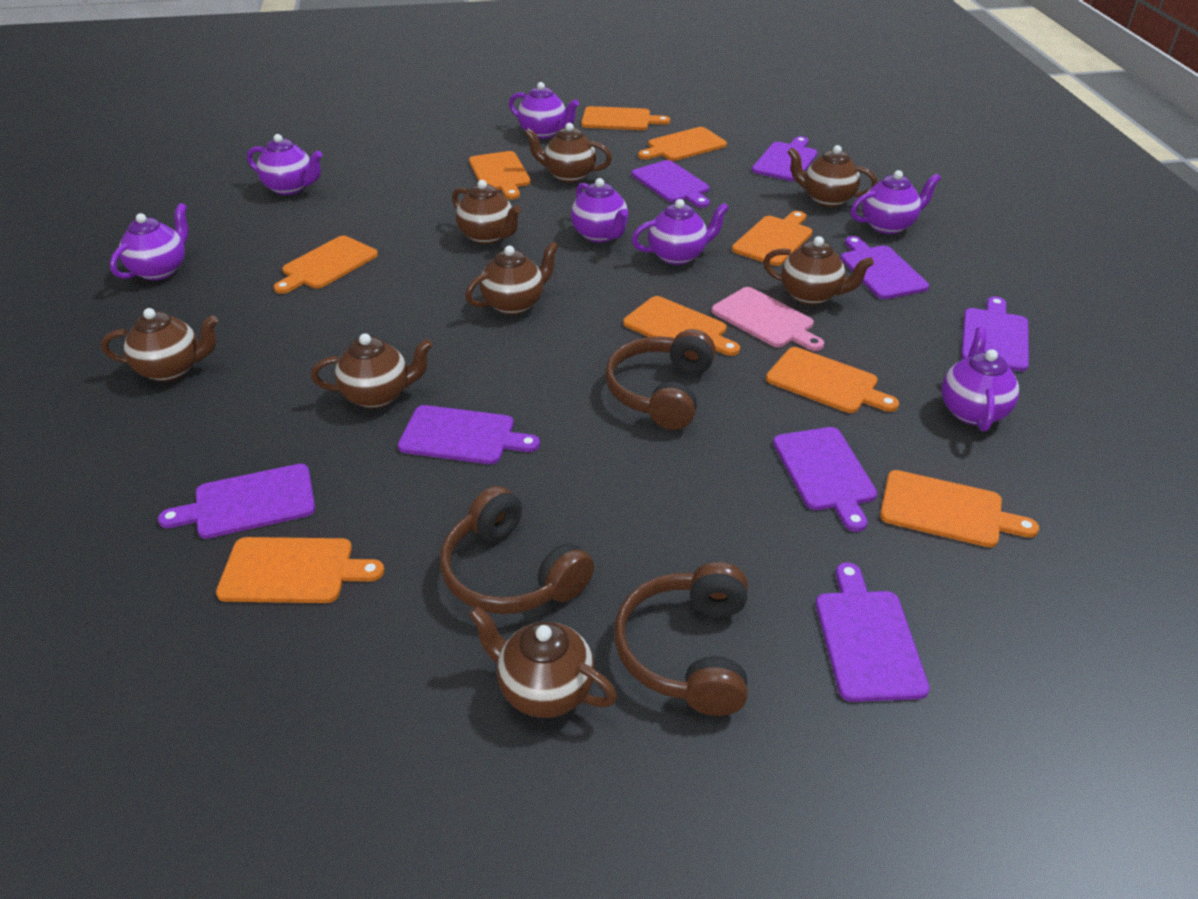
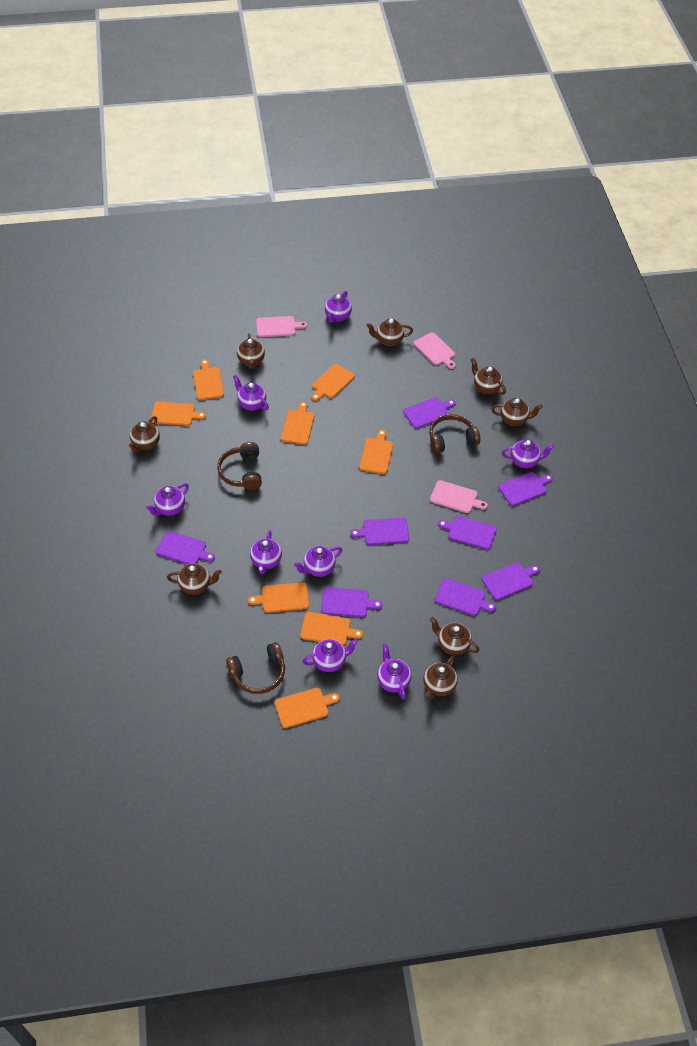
orange cutting board: [216,537,384,603] [274,236,378,294] [469,151,531,199] [581,106,670,130] [623,296,740,356] [638,127,727,161] [732,211,812,266] [766,347,899,413] [880,470,1039,547] = 9 -> [151,401,206,426] [193,359,224,400] [248,582,309,613] [275,688,340,728] [281,402,314,445] [300,612,363,646] [311,364,355,401] [359,430,393,474] = 8
pink cutting board: [712,287,824,351] = 1 -> [256,316,307,337] [413,332,456,369] [430,480,488,513] = 3
purple teapot: [110,203,188,280] [247,134,322,195] [509,82,579,139] [571,178,628,243] [632,199,729,265] [851,170,941,234] [942,327,1019,431] = 7 -> [146,483,189,516] [233,374,269,411] [250,530,282,574] [294,546,342,577] [302,639,358,672] [325,291,352,323] [377,644,411,699] [502,440,554,468] = 8

